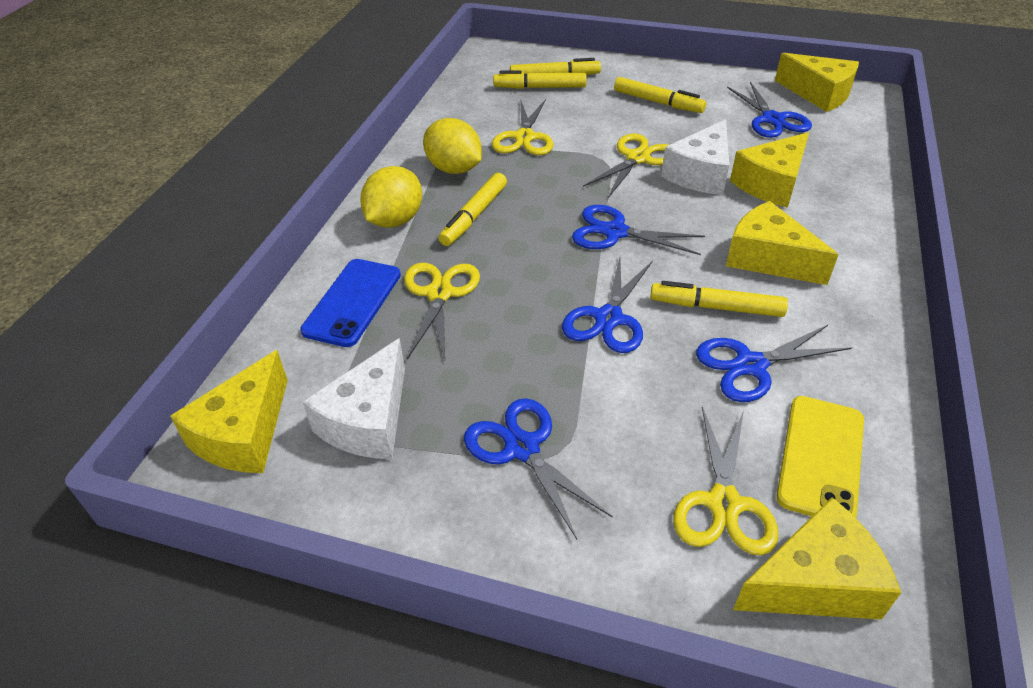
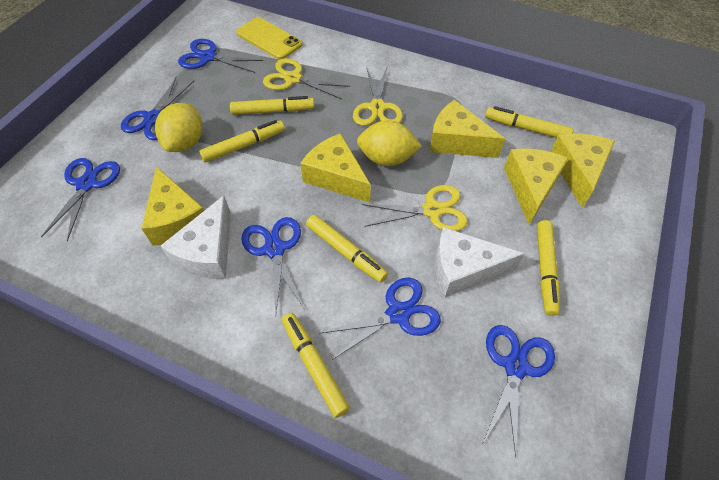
blue phone: [300,259,401,347] = 1 -> none = 0
blue scissors: [464,398,613,539] [562,258,653,353] [572,205,705,255] [696,325,852,402] [727,82,812,138] = 5 -> [41,158,120,241] [121,77,194,140] [178,39,263,73] [241,217,305,314] [319,278,441,360] [483,325,555,458] = 6
yellow marker: [439,173,507,246] [493,70,587,89] [510,58,601,75] [614,77,706,113] [650,281,788,317] = 5 -> [199,120,285,163] [230,96,314,115] [282,313,350,418] [306,215,388,283] [485,106,573,138] [537,220,560,316] = 6
yellow scissors: [404,263,480,359] [492,99,553,155] [583,133,668,198] [673,407,779,555] = 4 -> [263,58,350,99] [353,68,403,126] [362,185,468,231] = 3

